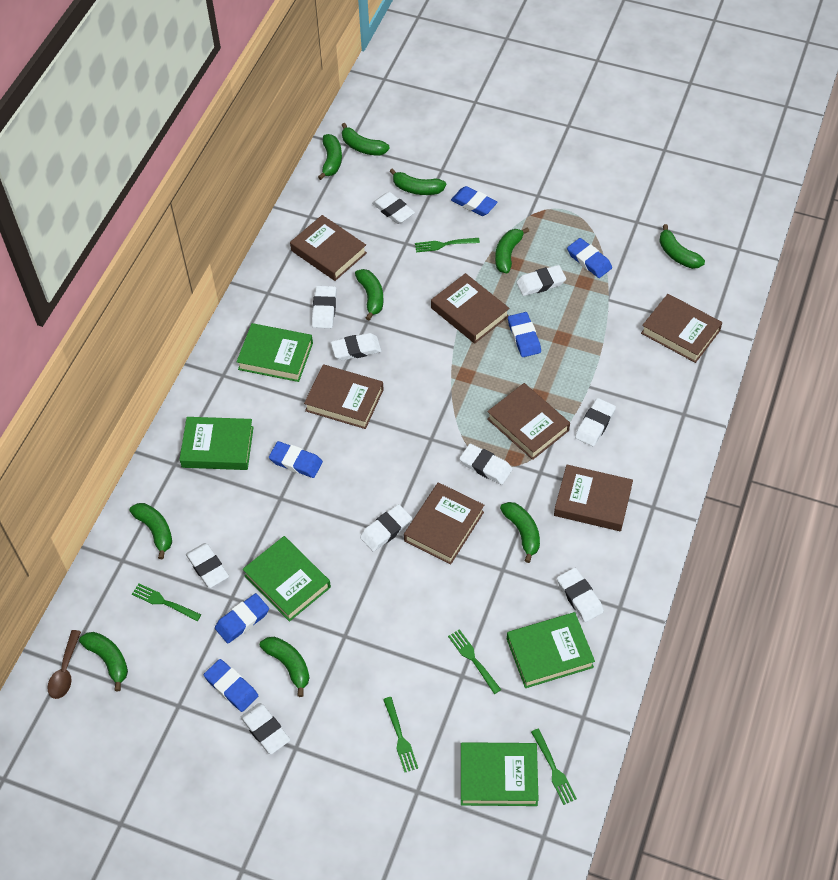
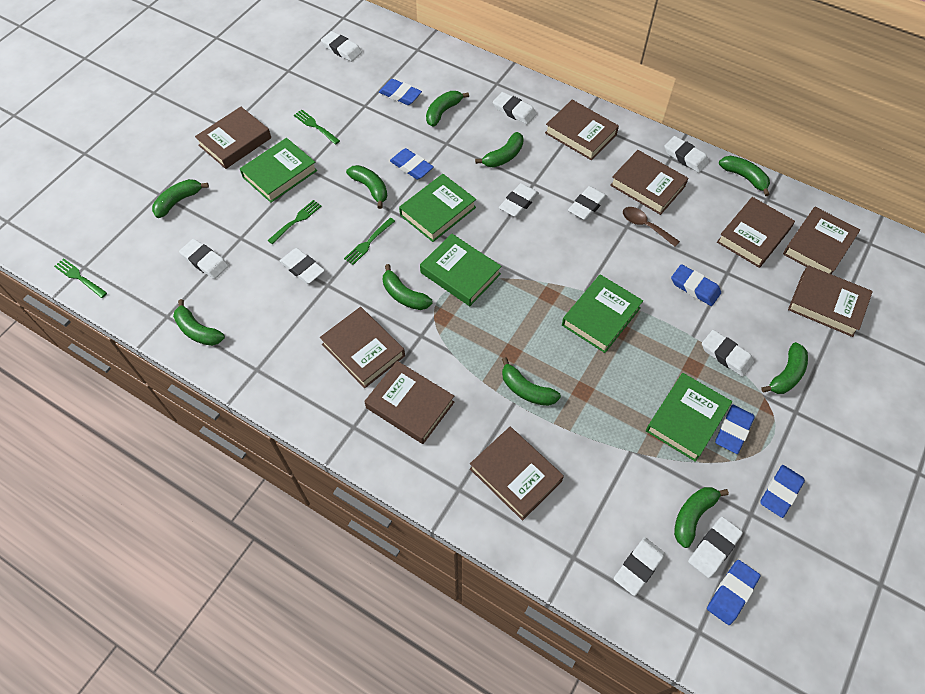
brown book: [290,215,367,281] [304,364,384,429] [404,482,484,565] [431,273,510,343] [487,383,570,460] [554,465,633,531] [641,294,722,363] = 7 -> [195,107,271,169] [320,307,405,388] [364,361,454,444] [470,427,564,521] [545,100,619,160] [610,150,688,215] [717,197,795,268] [783,207,860,274] [788,265,873,337] = 9
green fork: [132,584,201,621] [383,697,418,772] [415,238,480,253] [448,629,501,694] [531,728,577,805] = 5 -> [54,258,107,298] [268,200,322,244] [294,110,340,145] [344,218,395,265] = 4

